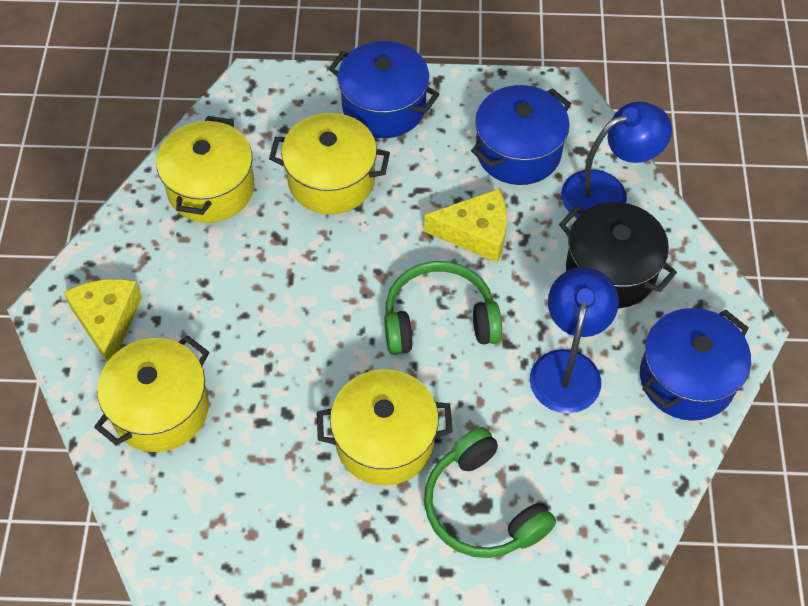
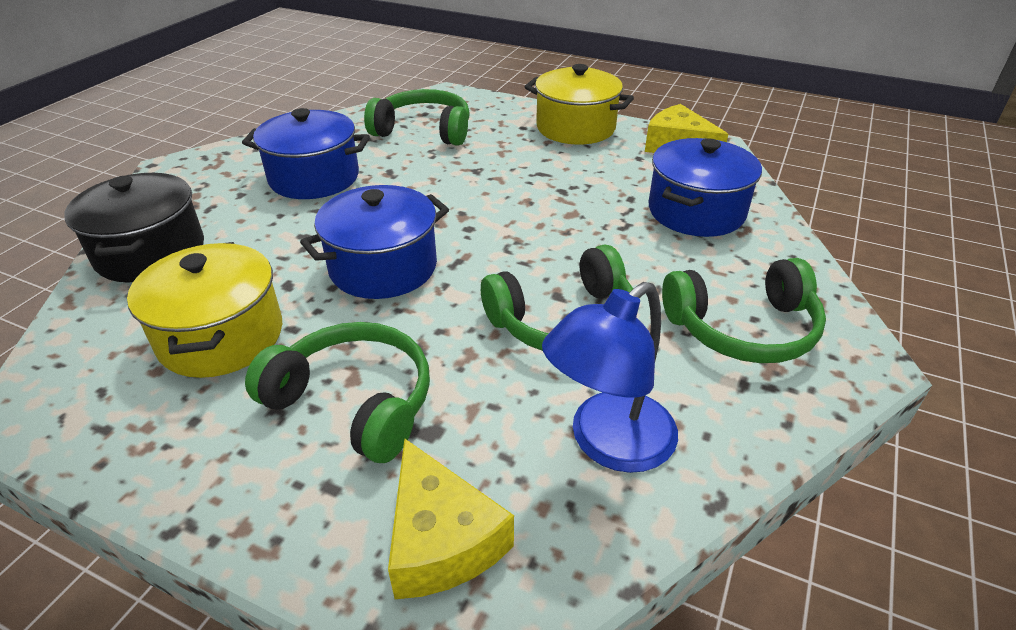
blue lamp: [530,267,619,413] [561,102,672,218] = 2 -> [542,282,678,473] = 1
green headphones: [384,261,502,355] [424,427,556,558] = 2 -> [245,322,430,463] [364,89,470,146] [481,244,633,351] [662,258,826,363] = 4
yellow pot: [94,335,209,452] [156,116,255,223] [269,113,390,214] [317,369,453,485] = 4 -> [127,242,282,378] [525,64,634,144] = 2

